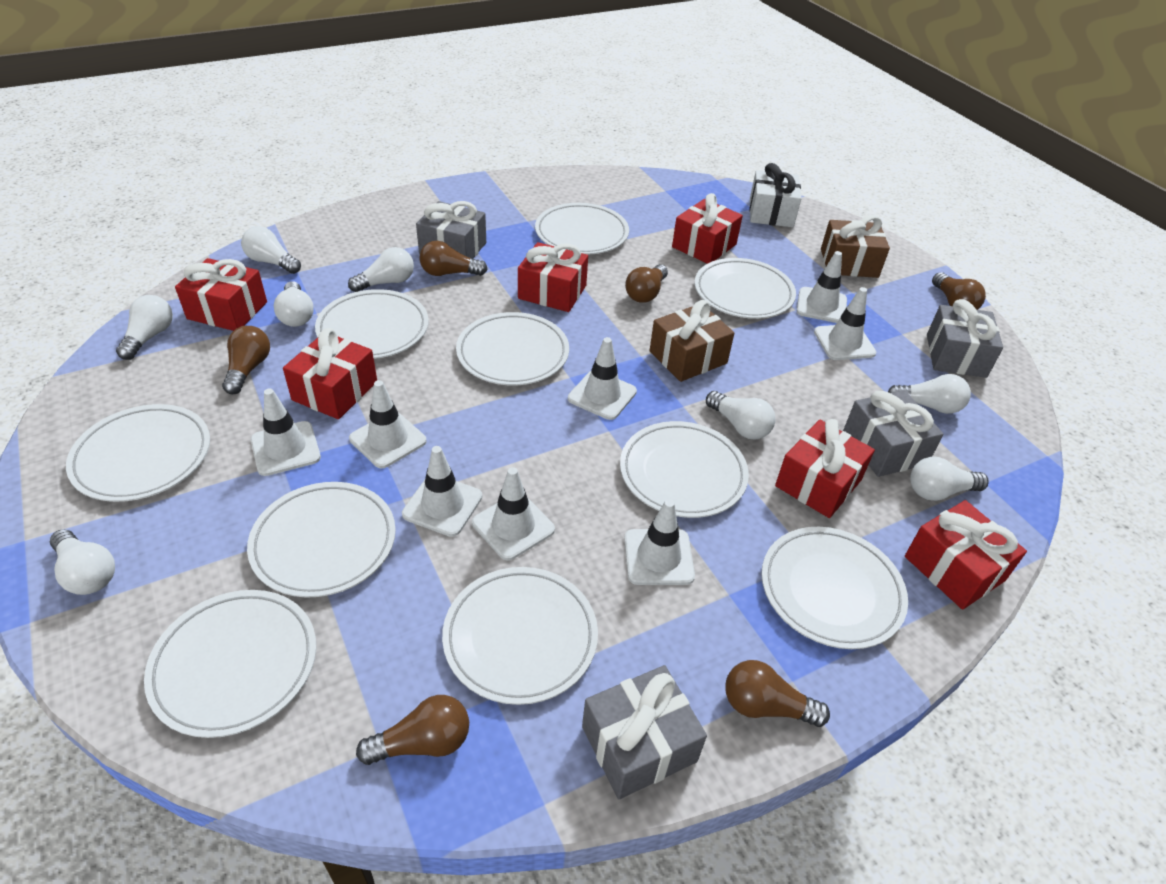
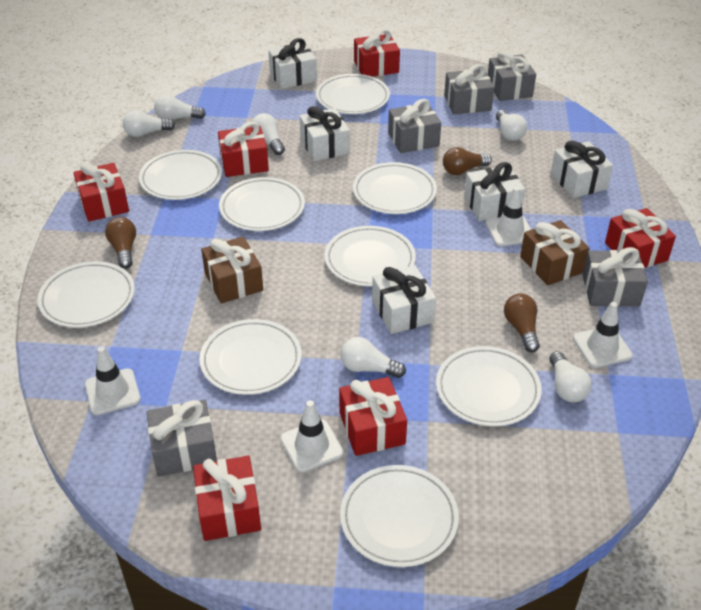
brown light bulb: [222,326,270,394] [356,695,469,765] [420,241,488,276] [625,264,668,303] [726,660,830,727] [932,272,986,310] = 6 -> [105,217,136,269] [443,147,492,175] [504,293,540,352] = 3
grey gift: [416,201,486,259] [582,665,707,799] [843,390,944,477] [927,299,1003,378] = 4 -> [147,400,217,477] [388,99,441,153] [444,64,494,114] [488,50,536,101] [583,247,648,306] = 5
white gift: [749,163,801,227] = 1 -> [268,38,317,89] [300,106,350,161] [372,265,436,334] [464,162,525,221] [551,141,613,198] = 5
white light bulb: [50,529,115,595] [116,295,173,360] [241,226,301,274] [274,281,314,327] [348,247,414,292] [706,391,775,440] [888,374,971,414] [910,457,989,501] = 8 -> [123,110,175,137] [154,94,206,120] [251,113,285,155] [340,337,406,378] [496,110,527,141] [549,351,592,402] = 6
white plate: [66,404,210,502] [144,590,316,738] [247,482,396,598] [315,289,429,359] [442,567,598,705] [456,312,569,385] [535,203,629,255] [620,421,749,518] [695,258,796,319] [762,527,908,649] = 10 -> [37,261,135,328] [139,150,222,200] [200,319,302,395] [219,177,305,231] [316,74,390,114] [325,226,416,287] [340,465,459,567] [353,162,437,214] [436,346,542,427] = 9
white traffic cone: [251,388,321,476] [349,380,427,468] [402,446,482,537] [472,467,555,560] [568,337,637,420] [624,499,695,585] [797,251,847,323] [814,287,876,360] = 8 -> [85,346,141,415] [280,400,344,472] [486,187,531,246] [573,302,633,368] = 4

